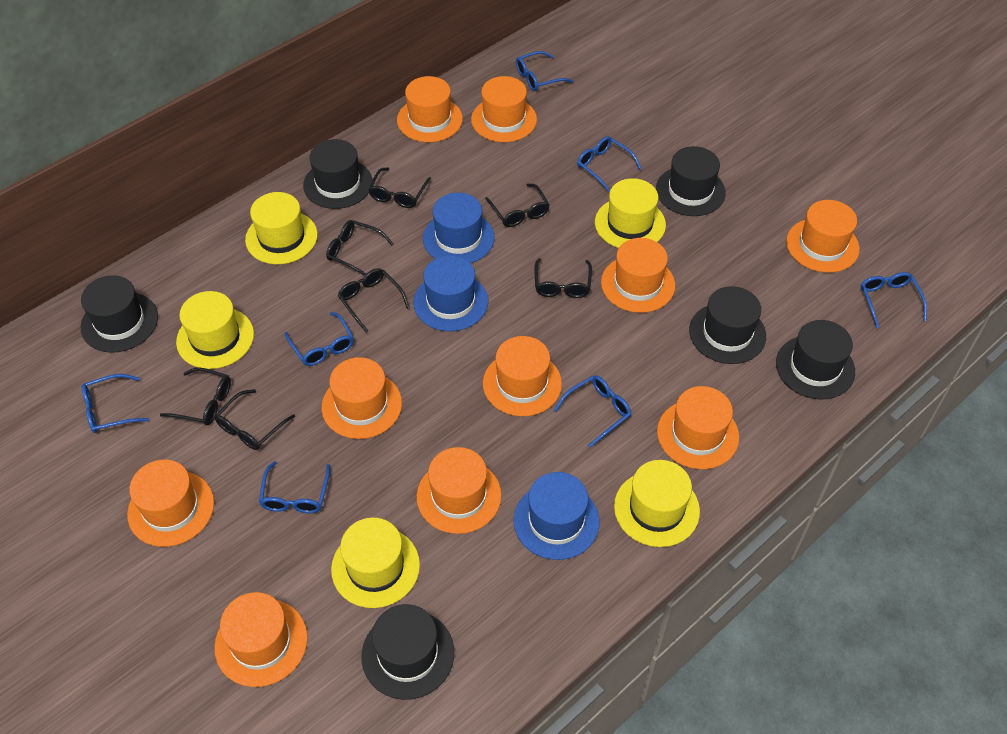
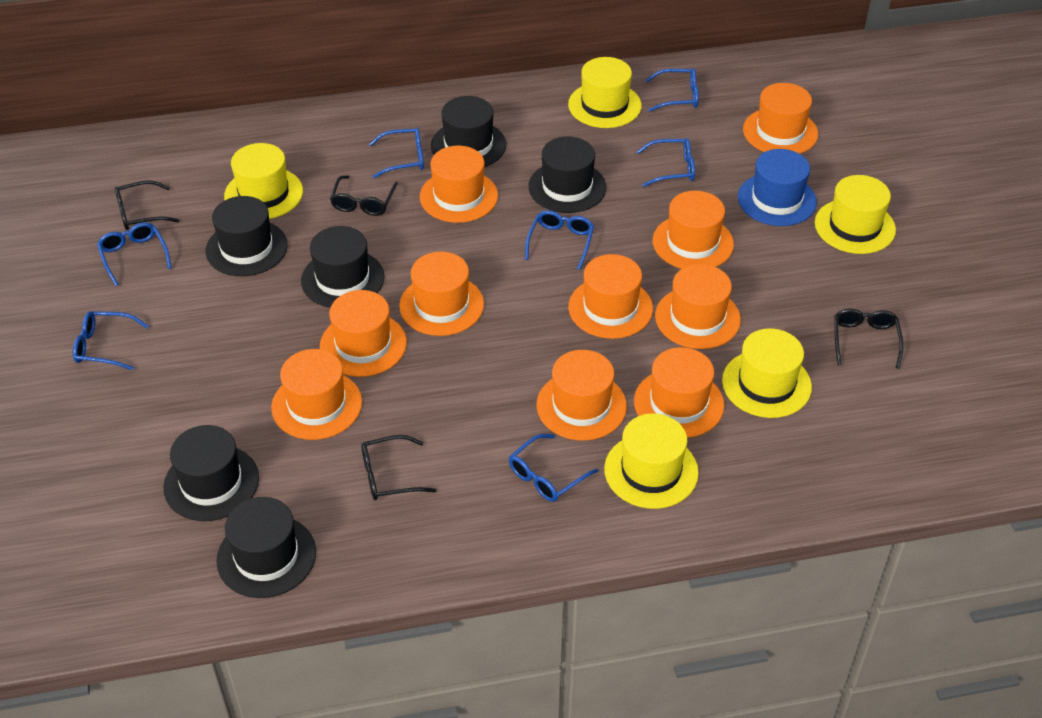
black glasses: [160,367,231,425] [214,389,295,450] [326,220,394,276] [338,268,410,332] [368,167,431,208] [485,183,550,227] [534,258,592,298] = 7 -> [115,180,180,230] [330,175,398,216] [361,435,436,500] [834,308,904,369] = 4
blue hat: [413,255,488,331] [423,193,495,263] [514,472,600,560] = 3 -> [738,149,817,226] = 1

